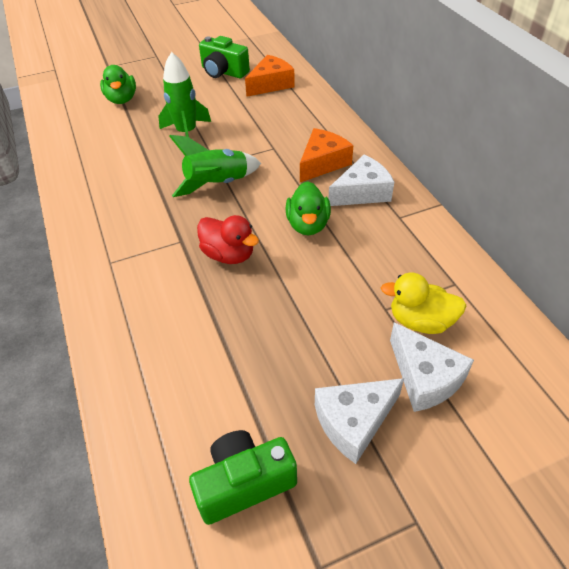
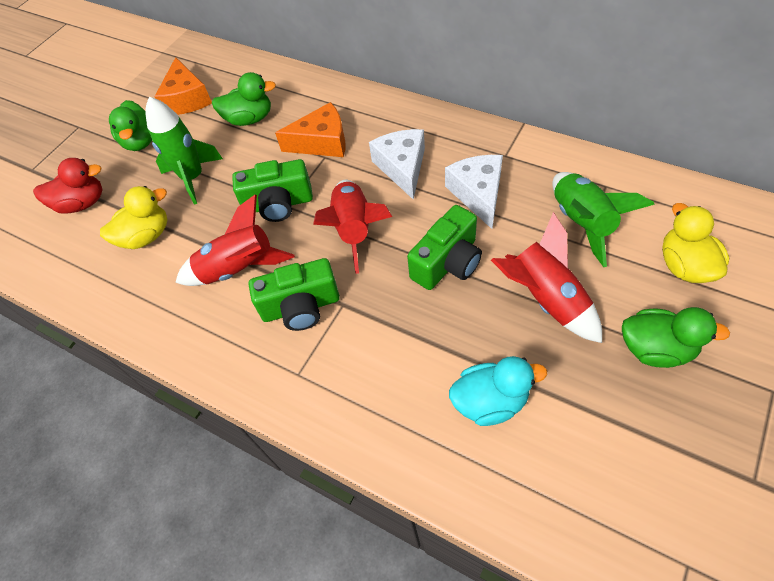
green camera: [189,430,297,525] [199,36,250,78] = 2 -> [232,159,313,222] [249,258,340,331] [407,205,482,290] = 3
green duck: [100,65,136,104] [285,181,331,235] = 2 -> [109,100,152,151] [212,72,276,126] [622,307,730,368] = 3
red rocket: none = 0 -> [175,194,295,286] [313,180,392,274] [491,212,602,343] = 3
turquoise duck: none = 0 -> [449,356,547,426] = 1
white cheese: [315,378,404,464] [329,155,394,206] [390,322,474,412] = 3 -> [369,129,425,200] [445,155,503,229] = 2
yellow duck: [381,273,467,334] = 1 -> [100,186,168,249] [662,203,729,283] = 2

